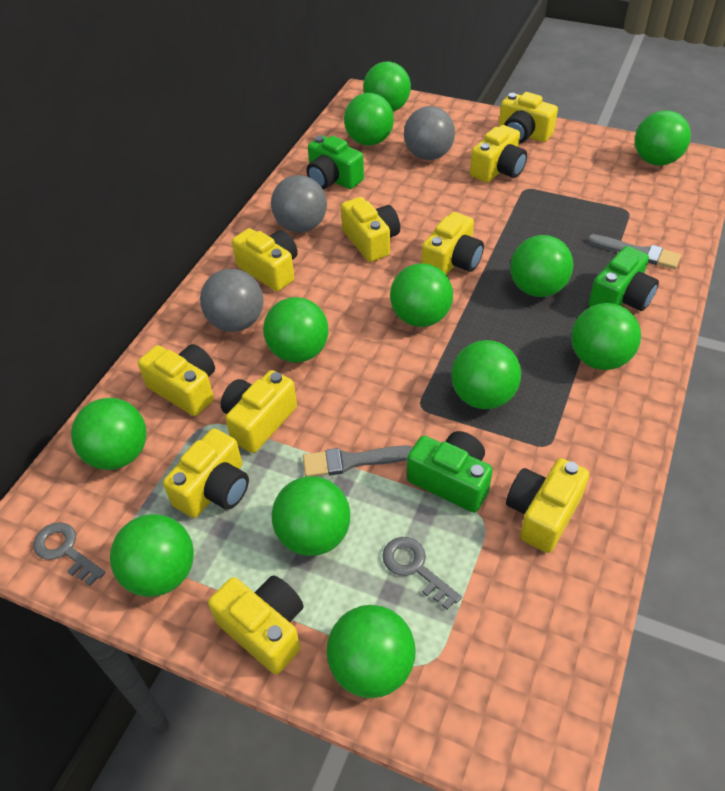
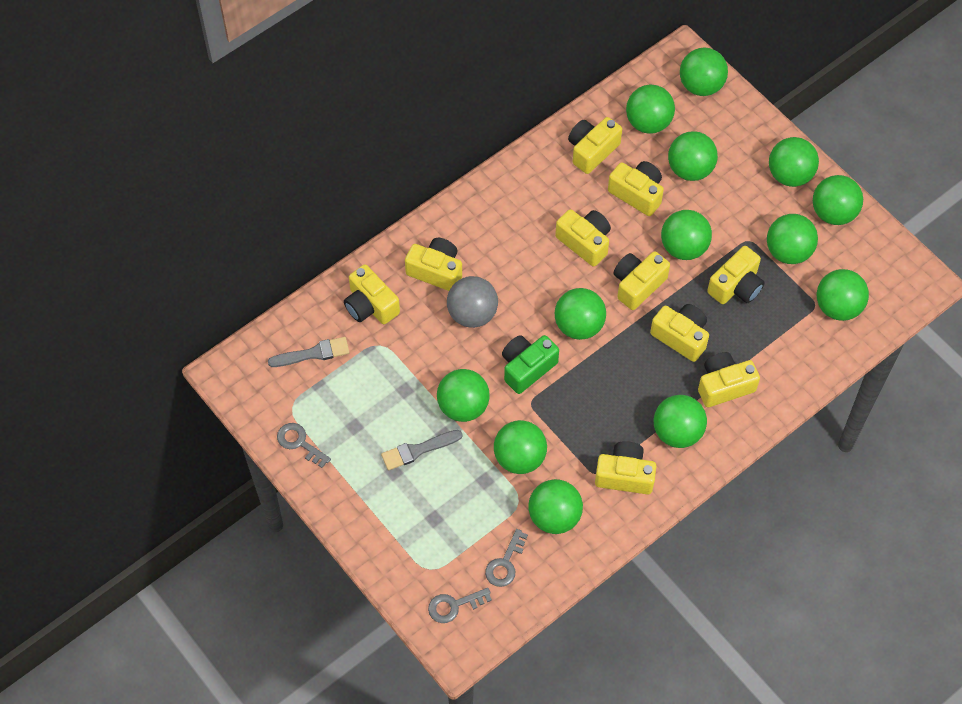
green ball: [71,398,147,470] [110,514,194,597] [263,297,328,363] [272,476,350,556] [327,605,416,698] [344,93,394,146] [363,62,411,112] [390,263,453,327] [451,340,521,409] [510,235,573,297] [571,303,641,370] [635,111,691,166] = 12 -> [437,369,490,422] [494,420,547,474] [528,479,583,534] [555,288,606,340] [626,85,675,134] [653,395,707,448] [661,210,712,260] [668,131,718,181] [680,47,728,96] [767,214,818,264] [769,137,819,187] [813,175,863,225] [817,269,869,321] = 13
green camera: [306,135,364,189] [407,431,493,513] [588,246,659,311] = 3 -> [502,335,559,394] = 1
grey ball: [200,269,263,332] [271,175,327,233] [404,106,455,160] = 3 -> [447,276,498,328] = 1
grey key: [34,522,105,586] [382,537,462,610] = 2 -> [277,423,331,468] [428,588,492,623] [485,529,528,587] = 3

